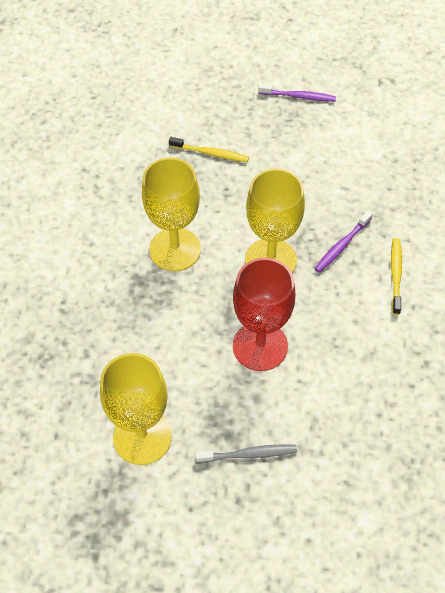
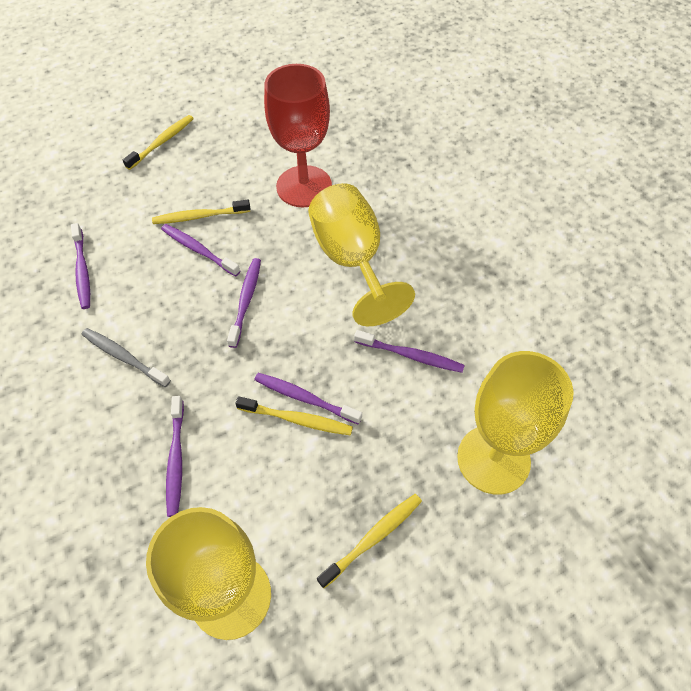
purple toothbrush: [258,84,336,102] [315,211,373,273] = 2 -> [71,223,90,309] [161,224,240,276] [166,396,184,517] [227,258,261,348] [254,373,362,424] [354,330,465,373] = 6
yellow toothbrush: [169,137,249,162] [391,238,402,315] = 2 -> [123,115,194,170] [152,200,250,224] [235,396,353,435] [317,494,422,588] = 4

